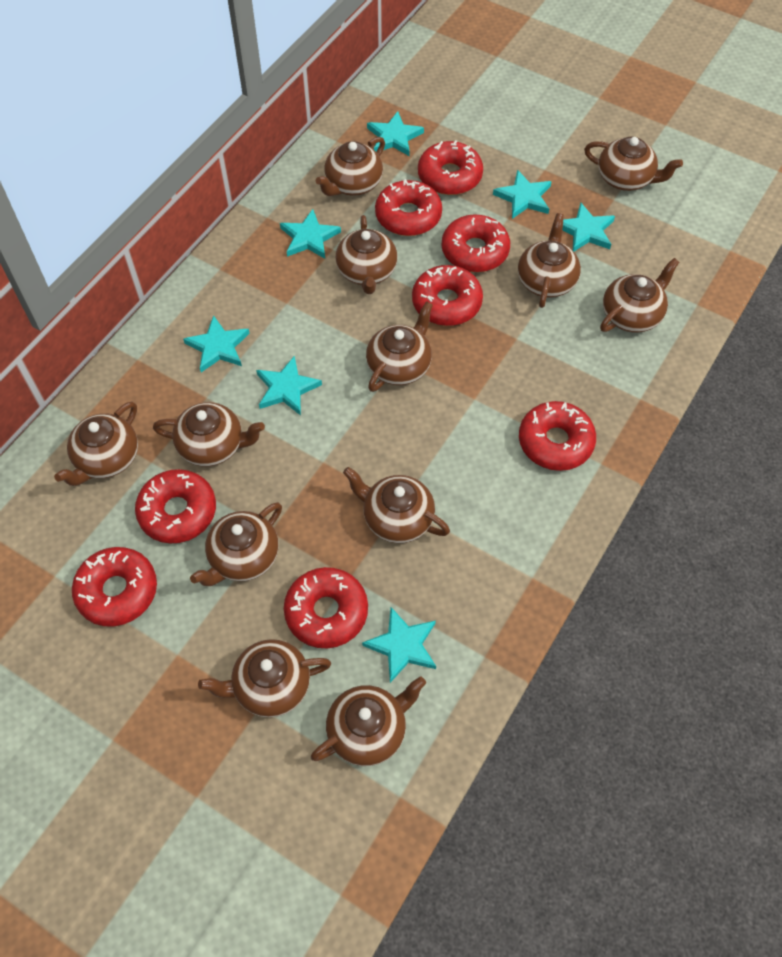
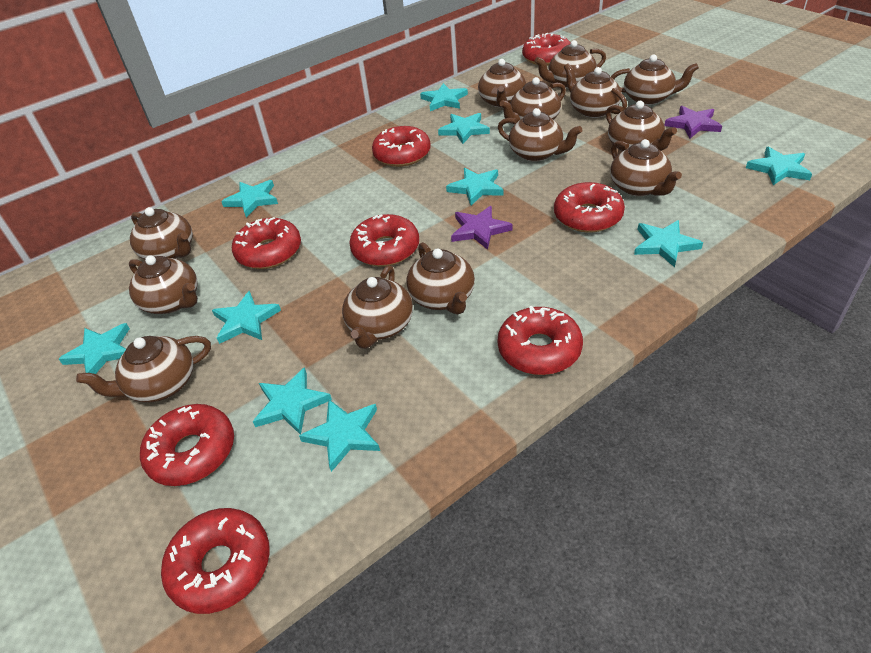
brown teapot: [54,402,138,486] [153,402,265,467] [190,502,282,586] [198,639,331,717] [311,676,426,766] [316,137,385,196] [335,215,397,294] [343,467,450,543] [366,301,433,392] [518,213,581,308] [584,137,683,191] [600,258,679,333] = 12 -> [76,336,211,403] [129,255,198,314] [130,207,193,260] [342,265,413,349] [406,242,475,315] [478,59,526,108] [498,108,582,162] [499,77,566,124] [535,40,606,88] [564,63,627,118] [606,101,677,151] [610,139,682,196] [611,54,699,105] = 13
purple star: none = 0 -> [451,206,512,250] [664,106,722,138] = 2
turquoise star: [183,315,250,372] [256,356,322,416] [280,209,341,259] [362,607,436,683] [367,111,424,156] [493,170,552,219] [562,203,615,251] = 7 -> [59,323,130,374] [212,291,281,344] [221,180,278,217] [253,367,332,435] [299,400,380,472] [420,83,468,111] [438,113,490,144] [446,168,504,205] [634,220,703,267] [746,147,812,185] = 10

